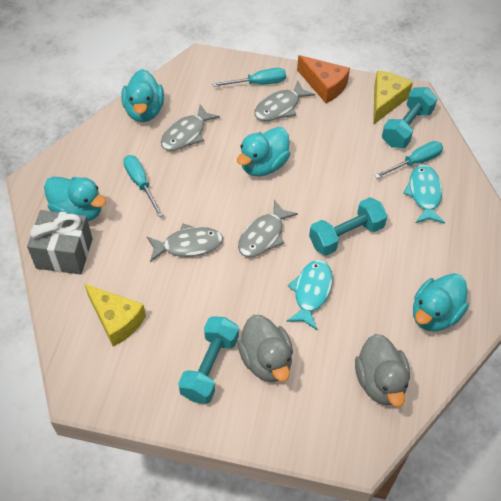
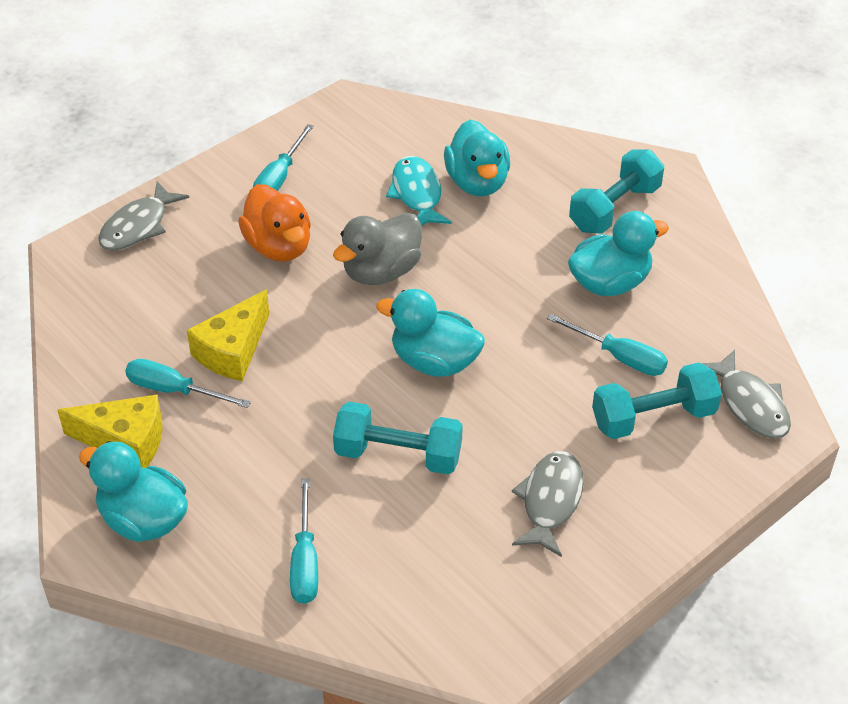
grey duck: [238,315,293,382] [355,334,410,407] = 2 -> [333,213,422,285] = 1
grey fish: [147,224,223,262] [161,104,220,151] [238,200,298,257] [254,80,315,121] = 4 -> [98,181,189,251] [512,451,584,557] [702,350,791,439] = 3
grey gift: [27,210,93,275] = 1 -> none = 0
orange cheese: [297,55,350,103] = 1 -> none = 0
orange duck: none = 0 -> [238,184,311,262] = 1
turquoise fish: [286,260,333,330] [403,165,445,224] = 2 -> [386,156,452,226] = 1
turquoise screwdriver: [123,155,163,217] [212,68,286,87] [374,141,443,178] = 3 -> [125,359,251,408] [253,124,314,191] [290,478,318,604] [547,313,668,376] = 4

